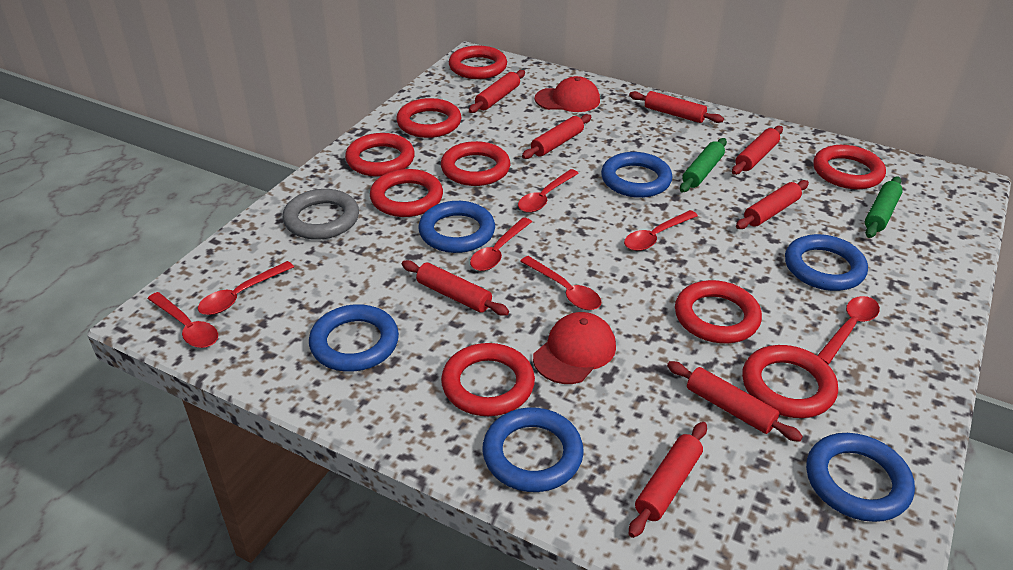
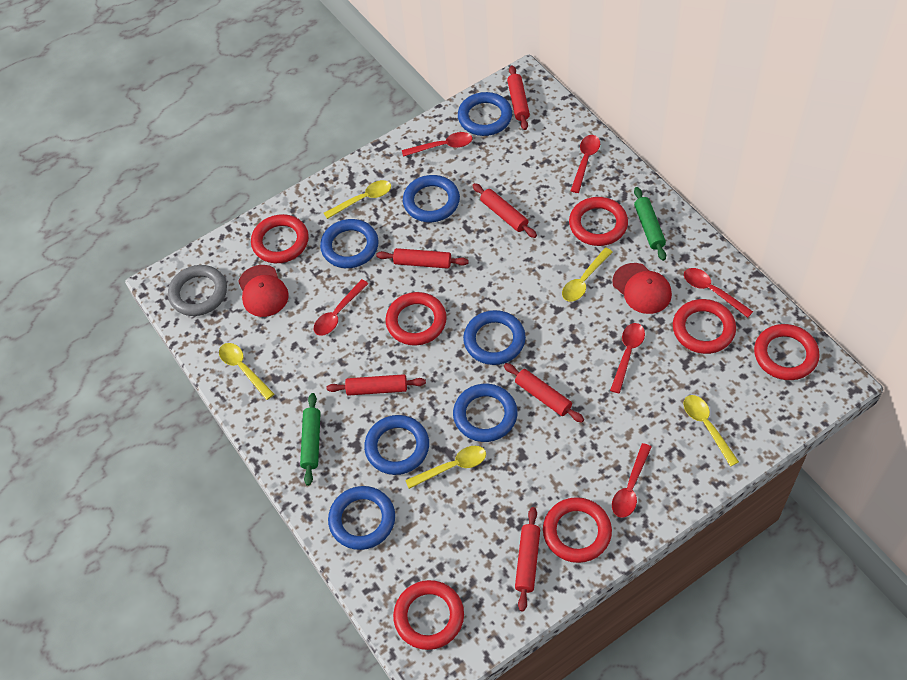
blue ring: [309,304,399,372] [418,201,495,253] [482,407,584,492] [601,152,672,198] [785,234,868,291] [806,433,915,522] = 6 -> [320,219,379,268] [328,486,395,550] [364,415,429,475] [403,175,460,222] [453,384,517,442] [458,92,512,136] [463,310,526,365] = 7
red ring: [345,133,415,177] [370,169,443,217] [396,98,461,138] [441,141,510,186] [441,343,535,416] [449,45,507,79] [675,280,762,343] [742,345,838,418] [813,145,886,189] = 9 -> [251,214,309,263] [385,292,447,345] [393,580,464,650] [543,497,612,563] [569,197,628,246] [673,299,736,354] [754,324,820,380] = 7
red rolling pin: [402,260,509,316] [469,70,525,113] [522,114,591,159] [629,91,724,123] [629,422,707,538] [667,361,803,442] [732,126,783,175] [736,180,809,229] = 8 -> [327,374,426,396] [376,248,469,269] [472,183,537,238] [504,363,584,423] [507,65,530,130] [515,507,540,612] = 6
red spoon: [147,292,218,348] [198,261,294,315] [470,217,532,271] [518,169,579,213] [520,256,601,310] [624,210,698,251] [817,296,880,364] = 7 -> [314,279,368,336] [402,132,472,157] [570,135,600,193] [610,323,645,393] [612,443,652,518] [684,268,753,318] = 6
yellow spoon: none = 0 -> [219,343,274,400] [324,180,391,219] [405,446,486,489] [562,247,613,302] [683,395,739,467] = 5

